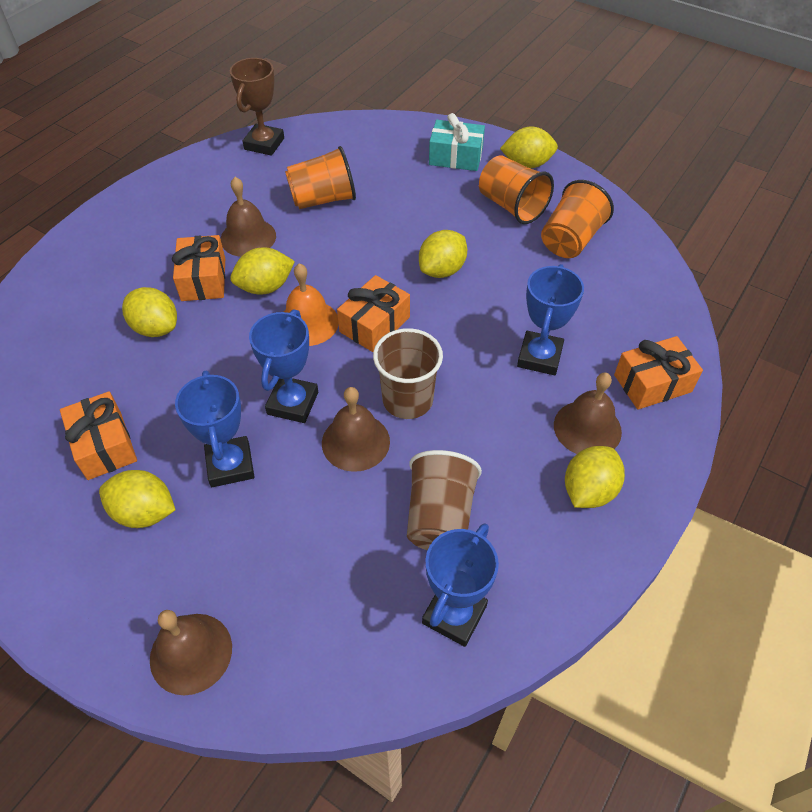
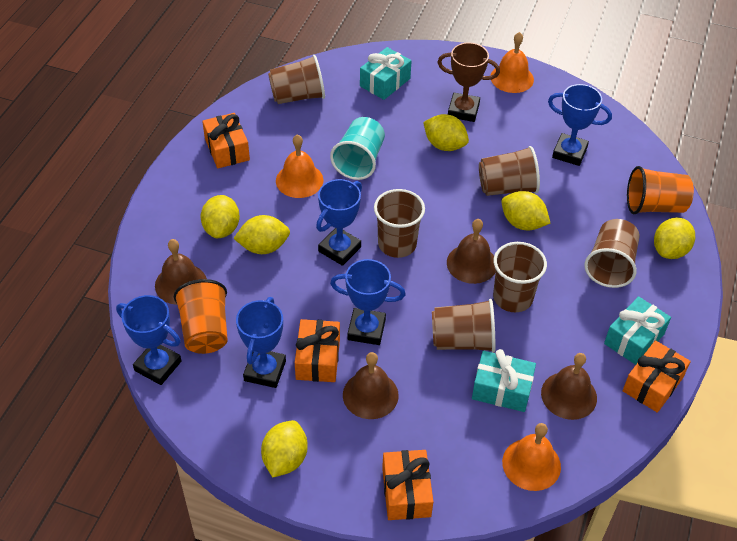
blue trophy: [175,371,254,487] [249,309,318,423] [422,523,499,647] [517,264,584,375] = 4 -> [116,295,181,385] [236,297,286,388] [316,179,362,266] [330,259,406,345] [548,84,612,166] = 5
brown cup: [373,328,443,419] [407,450,482,550] = 2 -> [268,55,325,104] [374,189,425,258] [432,299,496,353] [479,146,540,196] [493,242,547,312] [585,219,639,288] = 6
orange bell: [284,263,339,346] = 1 -> [276,134,323,198] [491,32,534,93] [502,423,561,491] = 3
orange cup: [285,146,356,209] [479,155,554,224] [541,180,614,258] = 3 -> [174,279,228,354] [627,166,694,214] = 2
turquoise cup: none = 0 -> [330,117,385,180] = 1
turquoise gift: [429,113,485,171] = 1 -> [360,47,411,100] [472,349,536,412] [604,296,671,365] = 3

